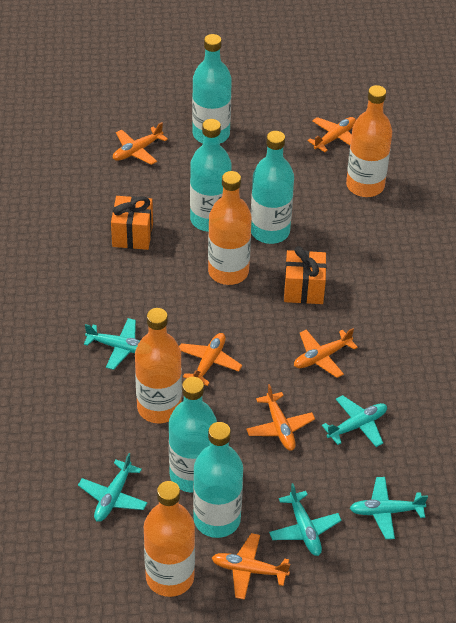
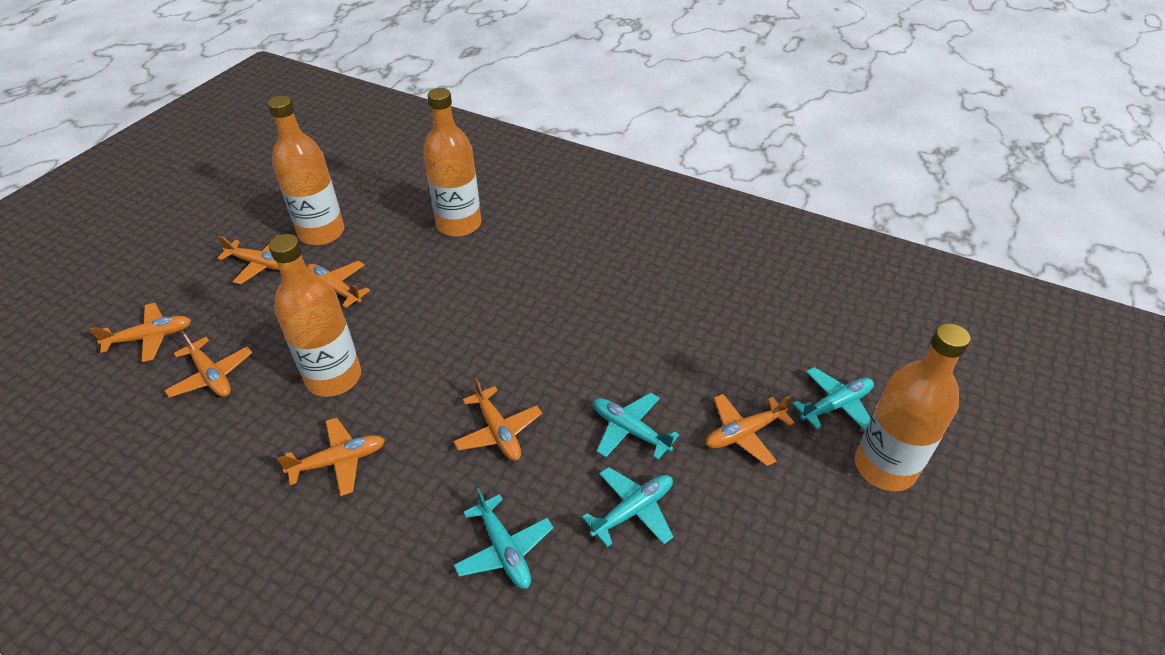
orange gift: [111,196,153,250] [284,246,327,304] = 2 -> none = 0
orange plane: [113,122,168,165] [179,333,242,386] [212,533,290,600] [246,384,315,451] [294,328,358,378] [307,117,356,152] = 6 -> [89,303,192,362] [164,331,252,398] [217,235,279,284] [277,418,385,496] [307,261,370,308] [453,378,542,461] [706,394,795,466] = 7
turquoise bottle: [169,377,217,493] [190,119,231,232] [192,34,232,143] [193,422,243,538] [251,131,294,244] = 5 -> none = 0
turquoise plane: [78,453,148,522] [84,318,140,370] [269,483,342,556] [322,395,387,447] [350,477,428,539] = 5 -> [454,488,553,589] [582,467,673,547] [593,393,679,460] [793,367,874,431] = 4

